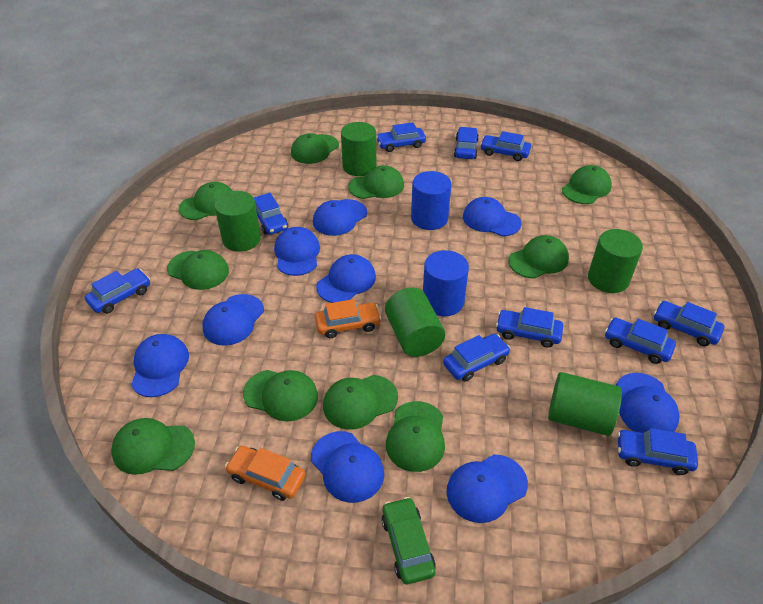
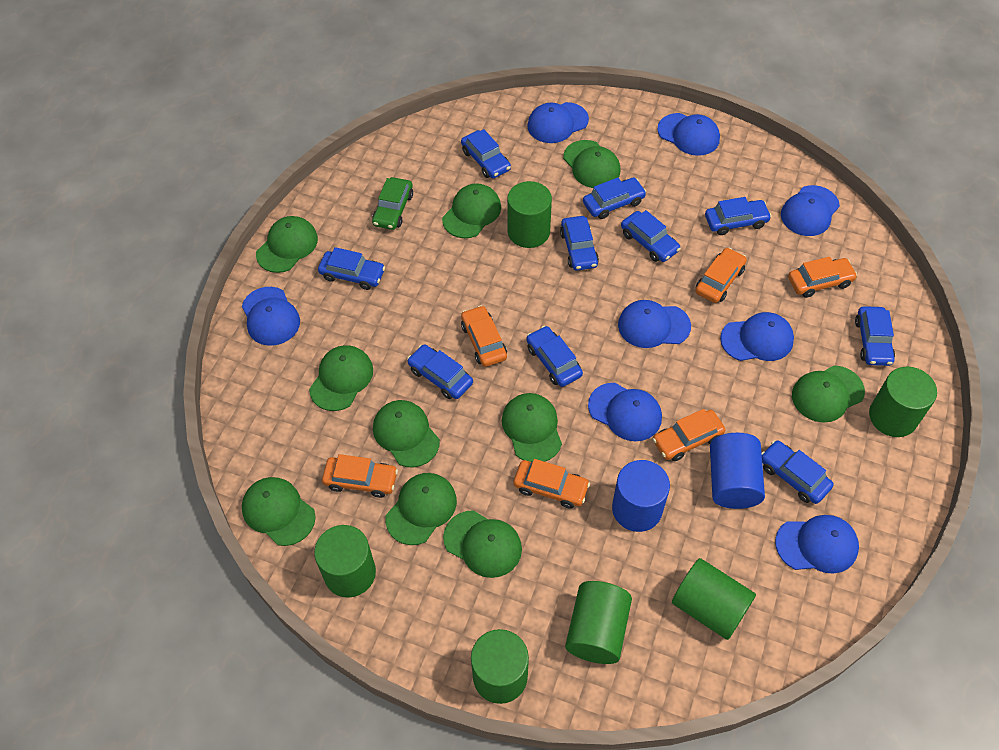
blue cap: [131,334,189,397] [203,294,264,346] [274,227,320,276] [311,431,384,503] [313,199,367,236] [316,254,376,303] [447,454,528,523] [463,197,522,236] [616,373,680,433] = 9 -> [242,287,300,346] [527,102,589,143] [588,383,662,441] [618,300,691,348] [657,113,720,156] [720,312,794,361] [775,515,859,574] [781,185,840,236] = 8
green cylinder: [214,191,261,252] [341,122,376,176] [385,288,445,357] [548,372,622,436] [588,229,643,293] = 5 -> [314,525,376,598] [471,629,529,704] [507,181,552,248] [565,581,632,664] [672,558,756,640] [869,367,937,437] = 6
orange car: [225,446,306,501] [315,299,381,338] = 2 -> [322,454,398,498] [461,305,507,367] [514,459,590,509] [653,409,725,461] [695,248,747,303] [788,257,858,298] = 6

